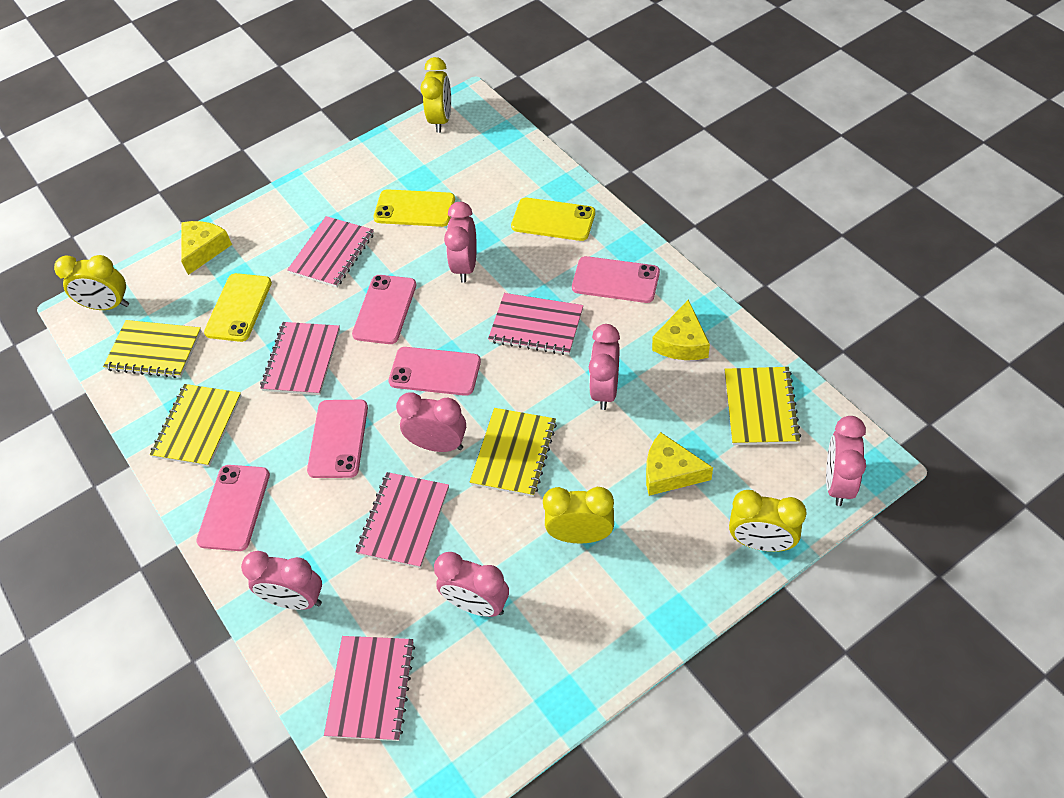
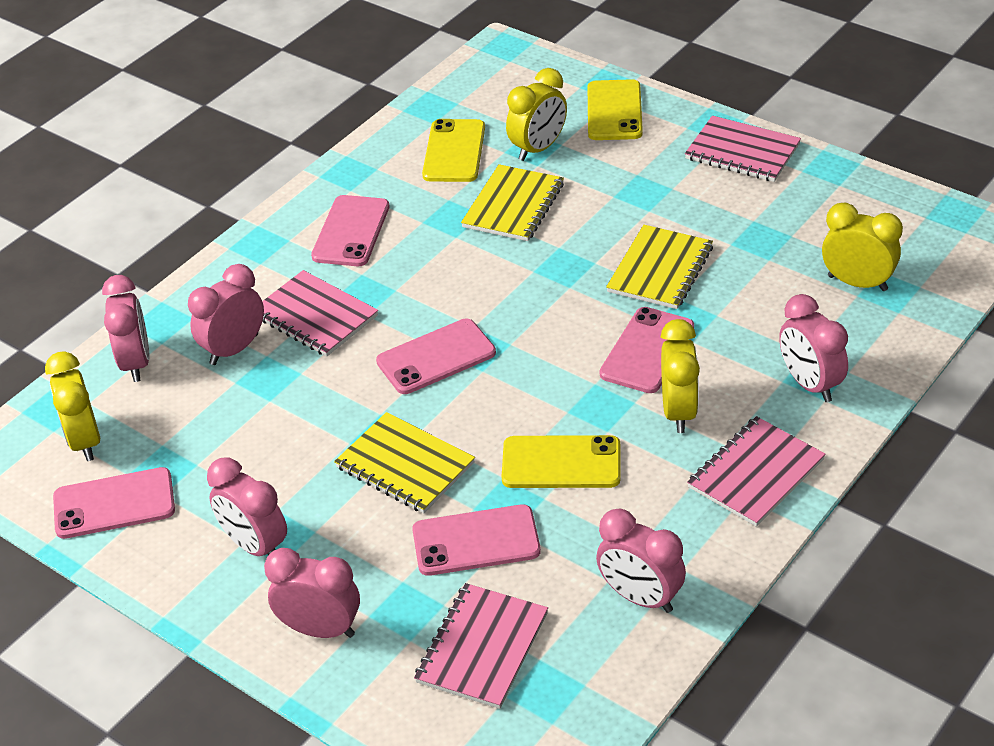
pink notebook: [260,322,340,395] [287,216,374,288] [324,636,415,741] [356,472,449,568] [488,293,583,355] = 5 -> [262,270,378,357] [414,583,548,709] [685,116,801,182] [687,416,826,527] = 4
yellow cheese: [181,221,232,275] [646,432,713,496] [652,300,710,360] = 3 -> none = 0
yellow notebook: [103,320,202,378] [150,384,241,467] [470,408,557,497] [725,367,801,445] = 4 -> [334,412,475,513] [461,164,564,241] [606,225,713,309] = 3

